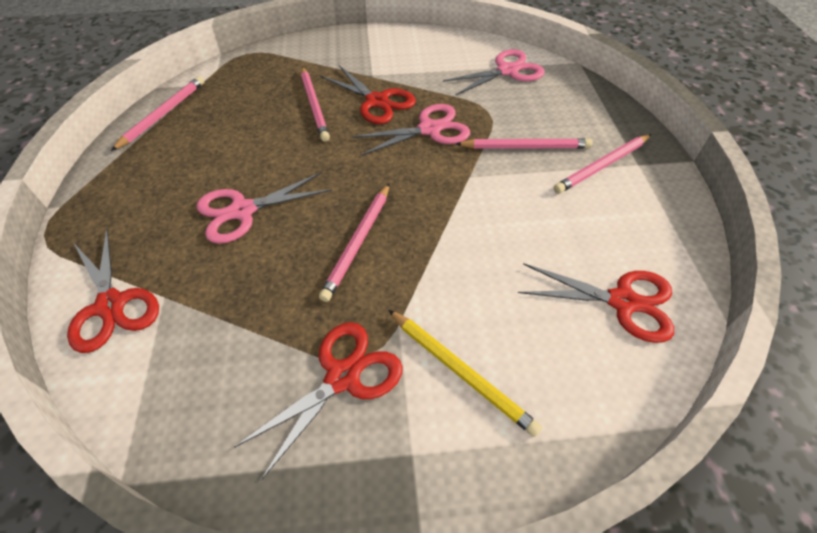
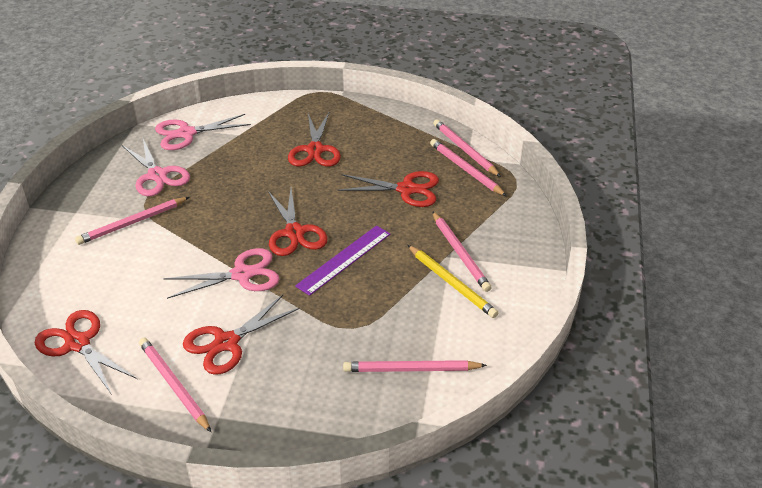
pink pencil: [111,76,204,151] [301,67,330,142] [319,184,389,302] [456,138,593,149] [554,134,651,194] = 5 -> [75,197,190,245] [139,338,211,432] [343,360,487,372] [430,139,506,196] [432,211,492,292] [433,119,501,177] = 6
purple ruler: none = 0 -> [295,226,390,296] = 1
red scissors: [67,228,159,353] [234,322,403,480] [320,65,416,124] [518,263,674,343] = 4 -> [35,310,137,395] [183,295,300,375] [268,188,328,256] [288,113,341,167] [338,171,439,207] = 5

